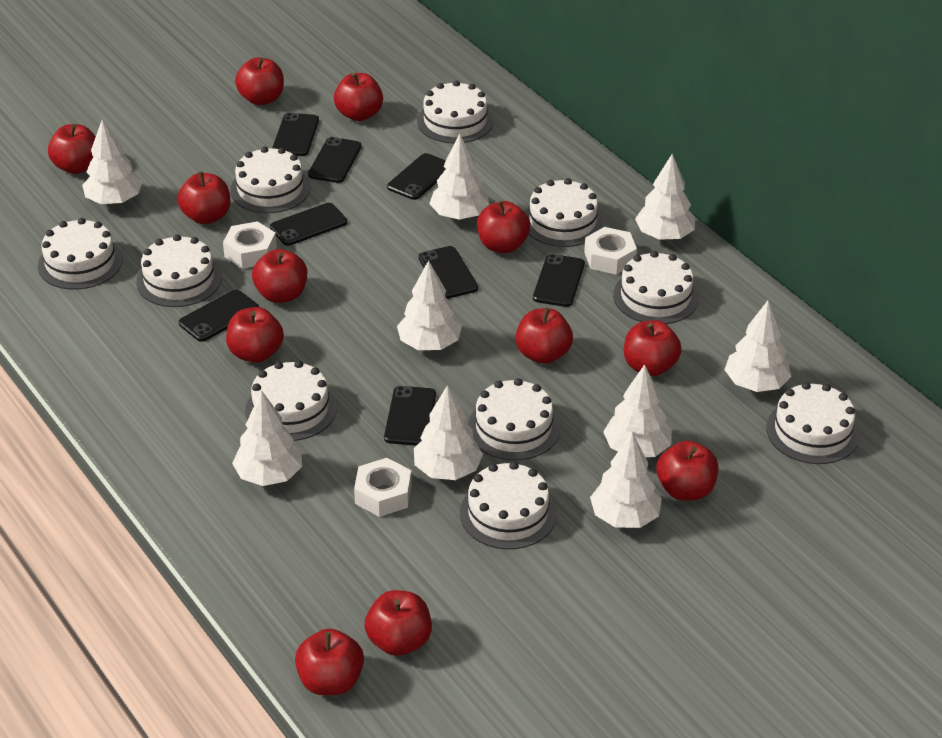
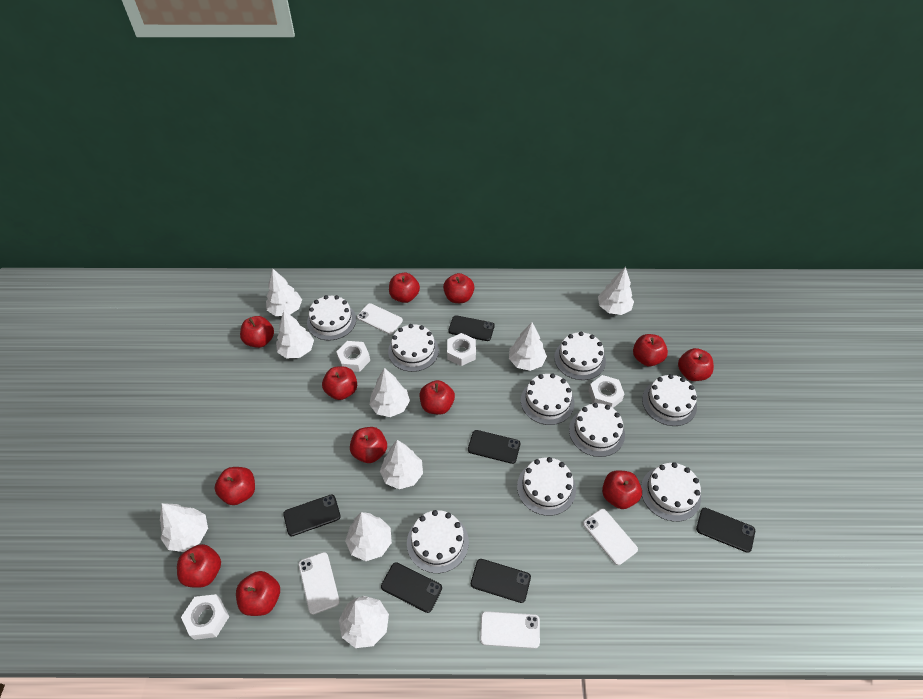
black phone: [179,290,259,342] [270,203,347,246] [272,113,319,156] [308,137,362,183] [384,386,436,446] [387,153,446,200] [419,246,478,299] [533,254,585,307] = 8 -> [283,494,341,536] [381,562,442,613] [448,315,495,341] [468,430,520,464] [471,559,531,603] [696,508,755,553] = 6
white cake: [38,218,123,290] [136,234,222,307] [230,147,310,213] [245,361,337,441] [417,81,493,143] [460,462,557,549] [468,378,560,460] [525,178,604,247] [613,251,699,324] [766,382,860,464] = 10 -> [307,295,356,341] [388,324,439,372] [407,510,469,573] [517,457,576,516] [521,373,575,425] [554,332,606,380] [569,403,625,457] [641,462,701,522] [642,374,697,426] = 9
white nut: [223,221,277,269] [354,458,412,517] [584,227,637,275] = 3 -> [181,594,230,640] [336,341,370,372] [447,333,476,366] [589,375,624,408] = 4
white phone: none = 0 -> [299,552,340,615] [357,303,403,334] [480,611,540,649] [583,509,638,565] = 4

